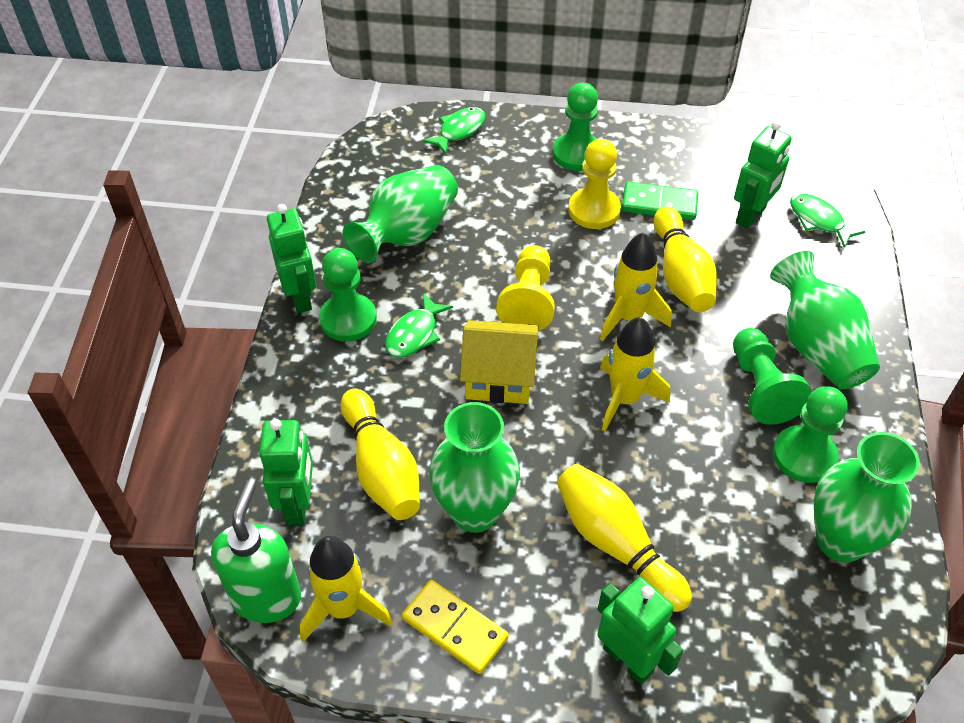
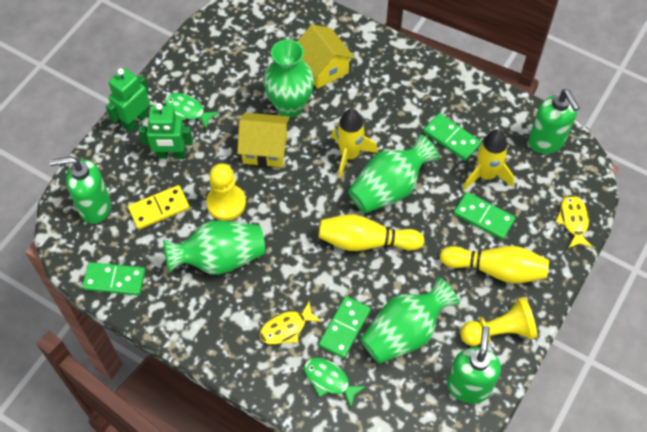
green domino: [622,182,698,220] = 1 -> [82,262,145,296] [319,296,371,358] [423,113,481,161] [454,192,515,240] = 4
green fish: [385,293,453,358] [423,107,486,154] [790,194,866,248] = 3 -> [165,93,219,129] [304,358,366,407] = 2
green pawn: [319,248,377,342] [553,83,598,171] [733,328,812,425] [773,386,847,483] = 4 -> none = 0
green robot: [259,419,313,525] [267,204,316,313] [598,577,684,684] [734,121,792,229] = 4 -> [106,68,150,132] [138,103,193,159] = 2
green soap dispenser: [211,481,301,623] = 1 -> [50,156,111,224] [447,326,501,403] [528,89,579,154] = 3
yellow bowling pin: [341,388,420,520] [556,464,692,612] [653,207,717,312] = 3 -> [318,214,425,251] [440,246,549,283] = 2
yellow fish: none = 0 -> [259,301,322,344] [555,195,593,248] = 2
yellow house: [460,320,539,404] = 1 -> [237,113,290,167] [297,24,355,89] = 2
yellow rocket: [300,536,393,642] [600,232,672,342] [600,317,670,431] = 3 -> [331,109,378,179] [463,129,514,190] = 2

